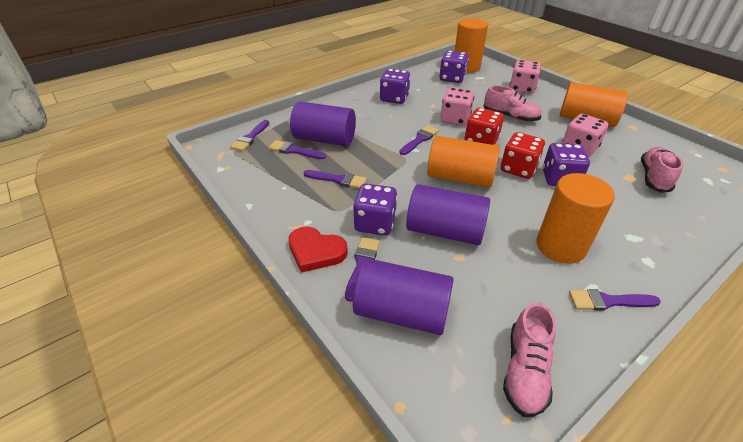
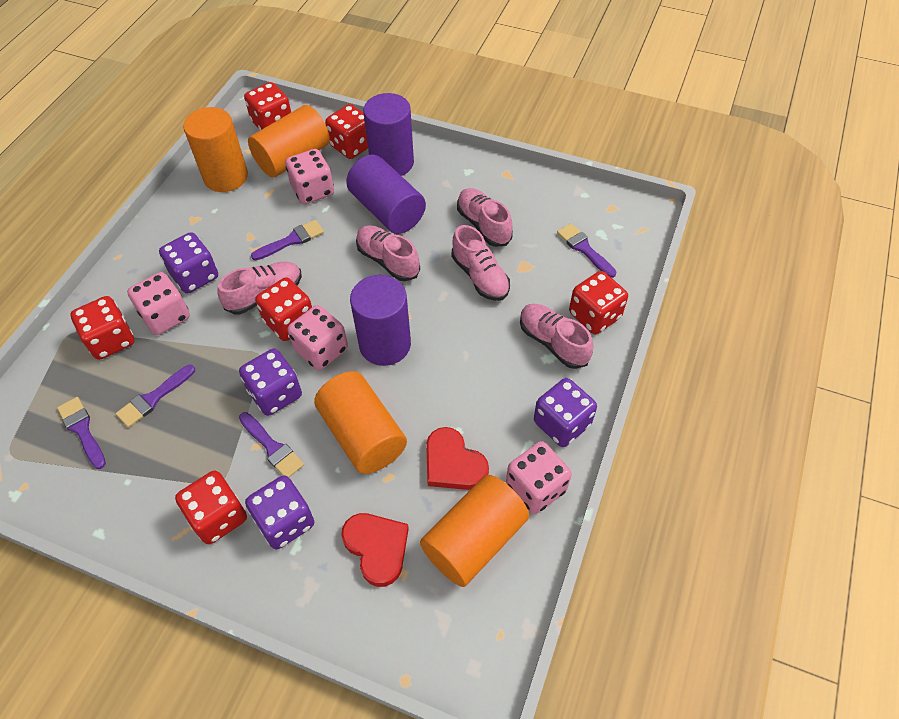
pink dice: [440,88,474,126] [509,60,541,94] [562,114,608,157] = 3 -> [127,272,190,335] [285,149,334,204] [288,305,348,370] [506,441,572,514] = 4
pink shoe: [484,85,541,122] [503,303,556,417] [641,147,683,193] = 3 -> [217,261,302,314] [356,225,420,281] [452,225,510,301] [457,188,513,247] [520,304,593,369] = 5
purple brush: [230,120,269,151] [269,140,326,159] [303,170,367,189] [345,237,380,302] [400,125,439,155] [569,289,661,311] = 6 -> [57,397,106,469] [116,365,195,428] [239,412,304,477] [251,220,324,260] [557,223,616,278] = 5
red dice: [464,108,504,145] [501,132,545,179] = 2 -> [71,296,135,360] [175,471,247,544] [244,82,291,130] [255,277,312,341] [325,104,368,159] [569,271,628,334] = 6
red heart: [289,226,348,273] = 1 -> [341,513,409,587] [426,427,489,490] = 2

